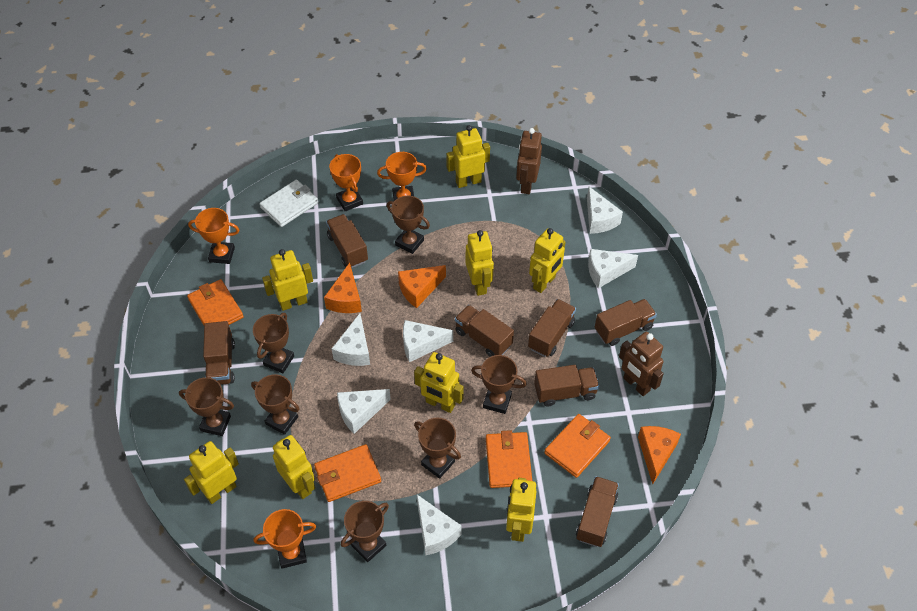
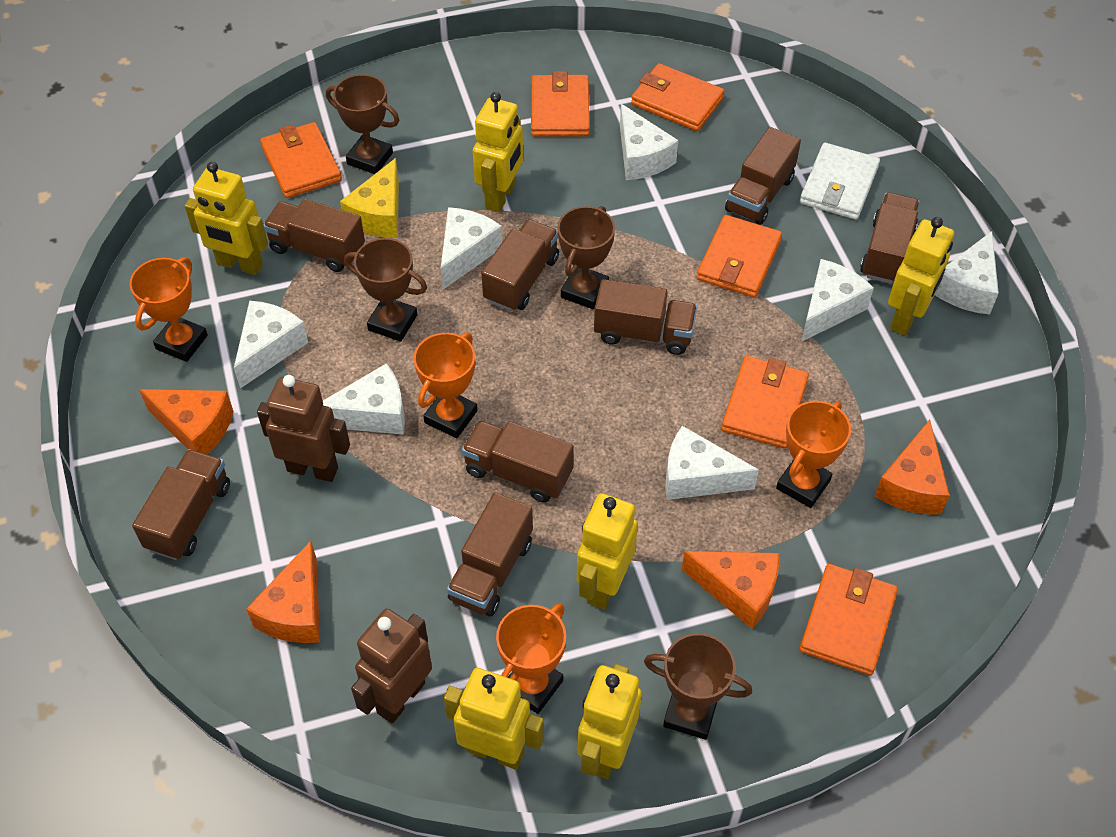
brown trophy: [179,377,234,436] [251,374,300,435] [253,313,294,373] [341,501,389,562] [387,196,430,254] [414,417,461,479] [471,355,527,414] = 7 -> [326,74,399,174] [344,238,427,342] [557,206,615,309] [644,633,752,740] = 4
brown truck: [203,321,235,385] [326,214,368,268] [455,305,514,357] [528,299,576,357] [534,365,599,406] [576,476,619,547] [595,299,657,346] = 7 -> [132,449,230,560] [263,199,365,272] [447,493,533,616] [462,420,574,503] [481,219,559,311] [594,279,697,355] [725,127,801,225] [860,193,920,284] = 8
orange cheese: [324,263,362,313] [398,265,446,308] [638,426,681,484] = 3 -> [139,389,233,455] [246,541,320,643] [682,551,779,629] [875,420,950,514] = 4
orange wallet: [187,279,244,325] [314,444,381,502] [486,430,532,488] [544,414,611,478] = 4 -> [260,122,342,198] [531,71,590,137] [631,63,725,131] [697,215,782,297] [721,356,809,448] [800,564,898,676] = 6
white cheese: [332,313,370,366] [337,389,391,434] [403,320,453,362] [417,495,462,555] [587,187,623,234] [588,249,638,288] = 6 -> [234,301,308,389] [323,363,405,435] [441,207,502,290] [620,104,678,180] [665,426,759,500] [801,259,874,342] [935,231,999,315] = 7
yellow cheese: none = 0 -> [340,158,399,238] = 1
yellow robot: [184,441,239,504] [262,249,313,311] [273,435,315,499] [414,352,464,413] [446,125,490,188] [466,230,494,296] [506,478,536,542] [529,228,566,293] = 8 -> [185,162,268,275] [444,668,544,770] [473,92,523,212] [577,493,638,609] [578,664,642,779] [888,217,954,336] = 6

